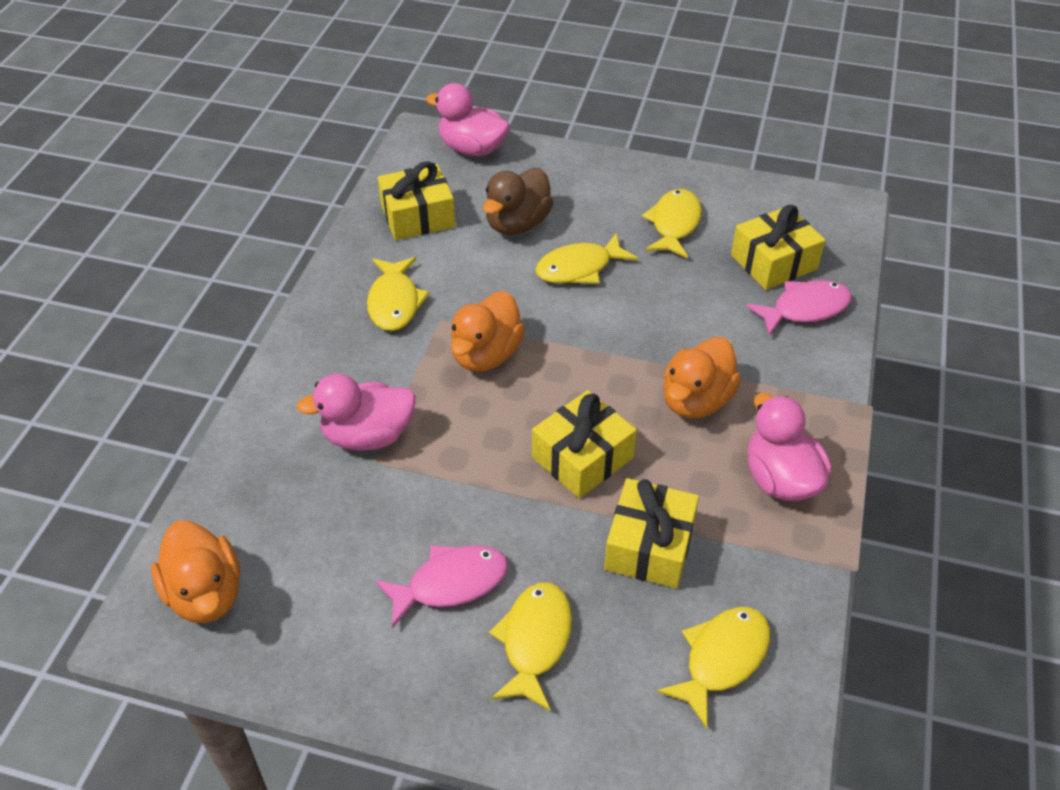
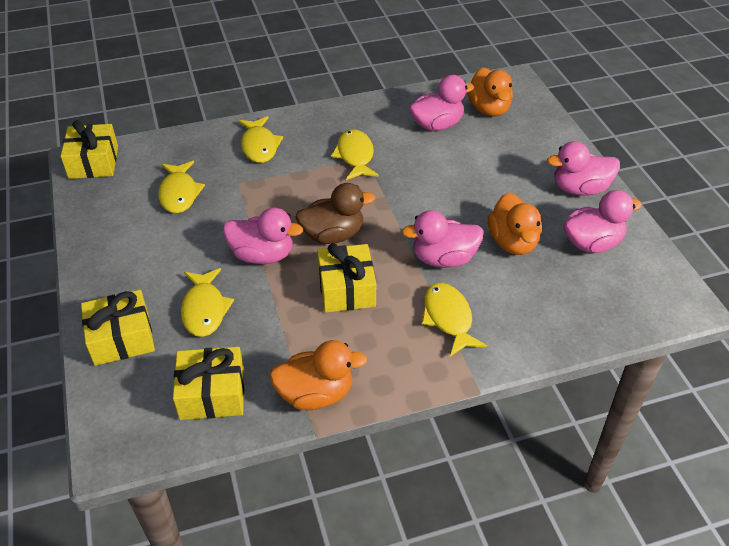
pink duck: [296,374,416,451] [426,83,510,156] [747,393,832,501] = 3 -> [223,208,303,264] [401,210,484,268] [409,75,474,131] [547,141,620,196] [564,190,642,253] = 5
pink fish: [375,545,508,628] [746,280,852,336] = 2 -> none = 0

